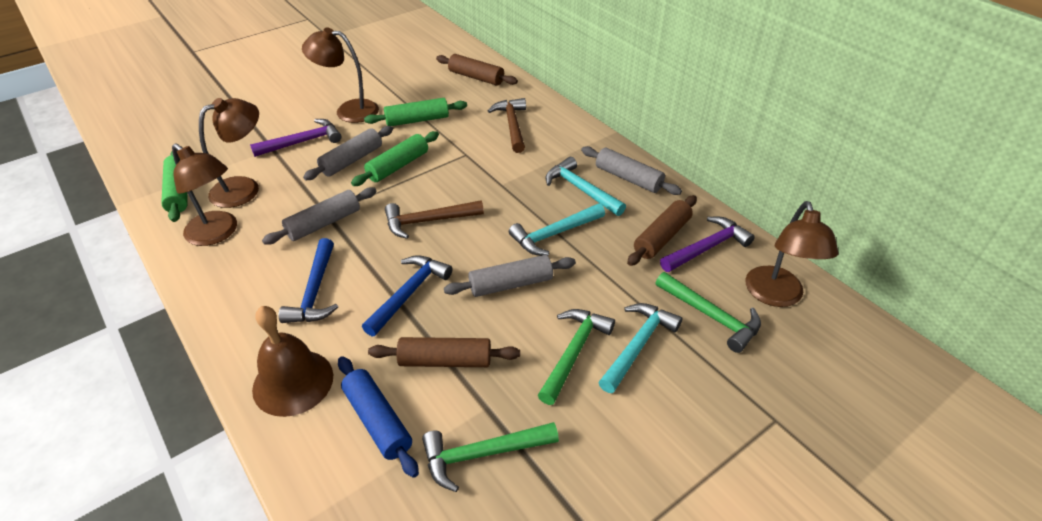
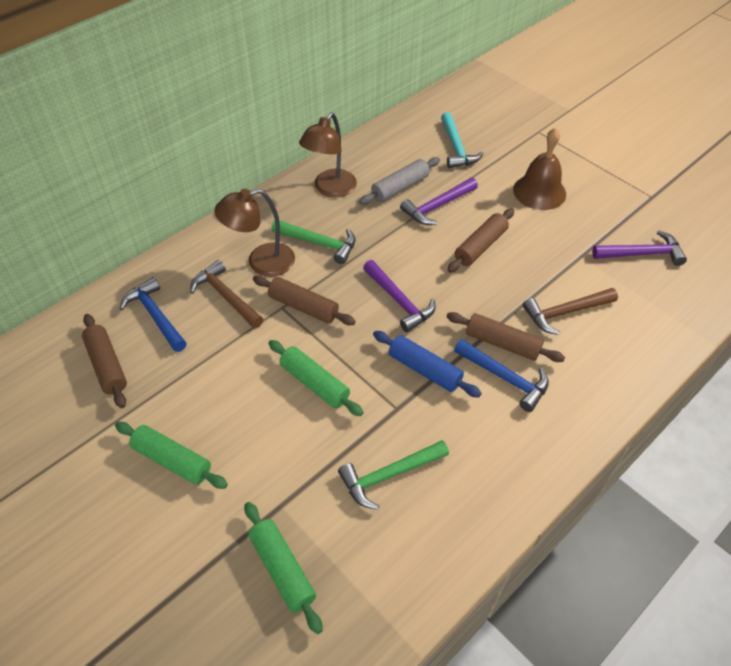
brown lamp: [172,143,237,246] [199,98,259,208] [302,28,379,123] [745,201,838,307] = 4 -> [214,189,295,277] [299,113,357,198] = 2
brown rolling pin: [368,337,520,367] [436,54,518,86] [627,195,697,266] = 3 -> [82,314,127,408] [253,275,356,325] [447,312,565,362] [448,208,514,273] = 4
green hammer: [422,422,559,492] [538,309,615,405] [656,272,761,353] = 3 -> [272,220,355,264] [338,440,449,510] = 2
grey rolling pin: [262,187,377,245] [303,126,393,180] [444,255,576,297] [581,146,682,195] = 4 -> [359,157,440,205] = 1
purple hammer: [250,119,341,157] [660,217,755,272] = 2 -> [363,260,435,332] [400,178,478,225] [592,231,687,266] = 3
turquoise hammer: [509,203,605,256] [545,157,626,216] [599,303,682,393] = 3 -> [441,112,484,168] = 1

